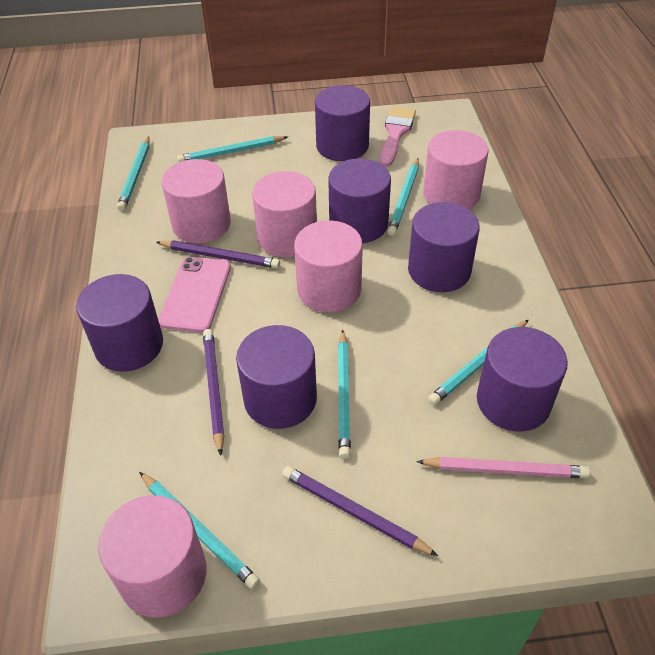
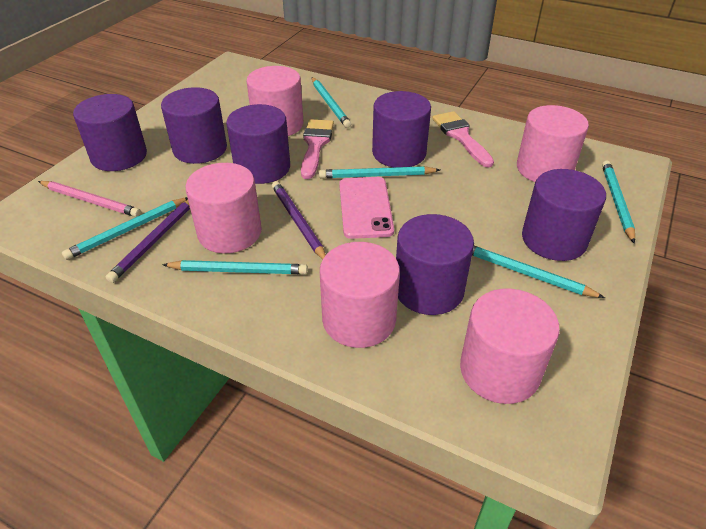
pink brush: [380,107,416,167] = 1 -> [301,119,334,179] [432,111,494,167] = 2
purple pencil: [156,240,280,268] [203,329,224,456] [282,466,438,556] = 3 -> [106,200,190,283] [272,181,326,259] = 2

